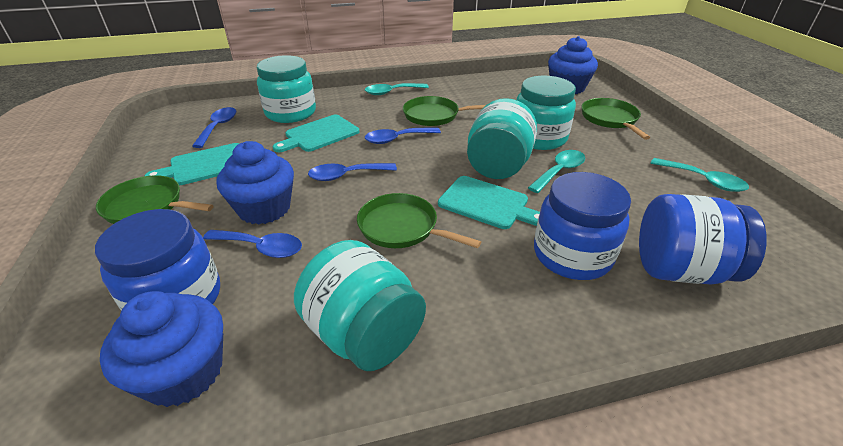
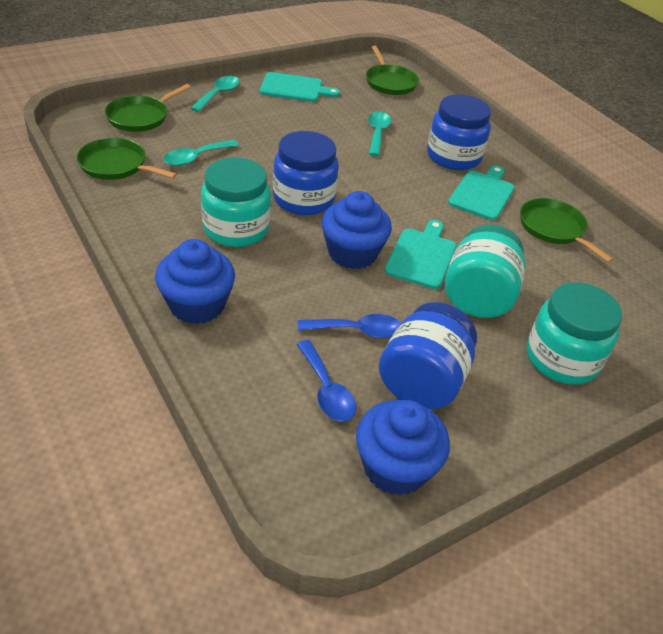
blue spoon: [192,107,236,148] [203,230,302,258] [308,163,397,181] [365,127,441,144] = 4 -> [297,340,356,422] [298,314,401,338] = 2
turquoise jar: [257,55,316,123] [294,240,426,371] [467,98,537,179] [516,76,576,150] = 4 -> [201,157,271,247] [445,225,526,318] [527,282,622,385] = 3

